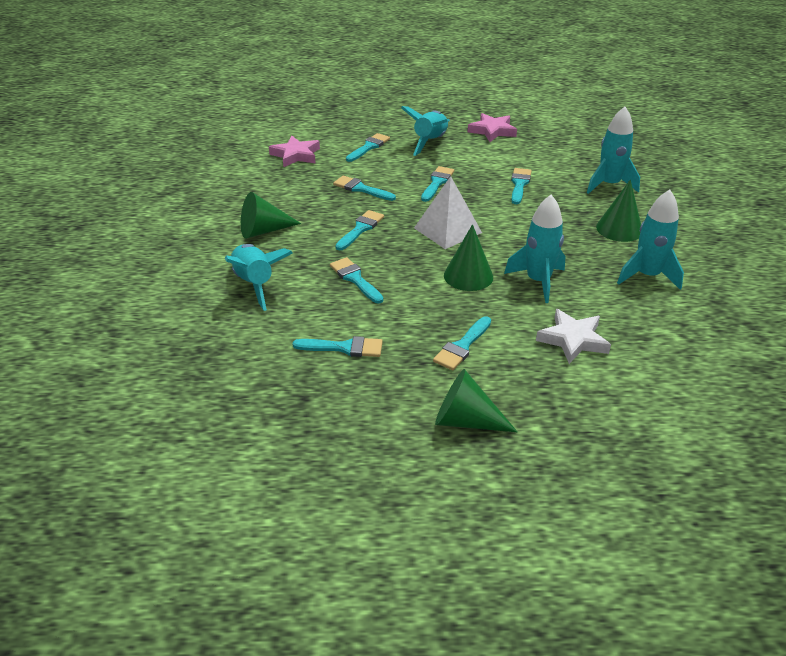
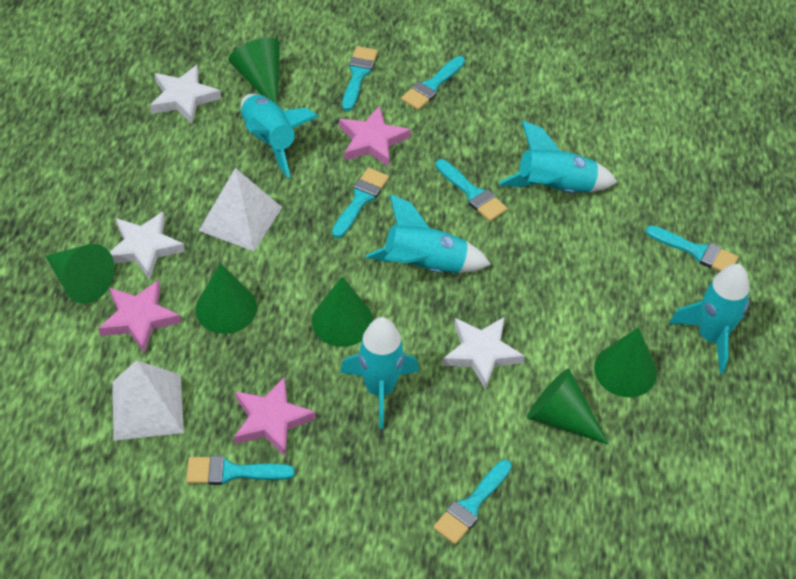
green cone: [241,192,301,239] [435,369,517,432] [444,224,493,291] [596,180,641,242] = 4 -> [46,244,115,304] [196,263,257,334] [229,38,280,104] [312,277,373,347] [527,369,609,445] [594,327,657,397] = 6
pink star: [269,136,320,167] [468,113,517,142] = 2 -> [98,280,181,353] [234,377,316,456] [339,106,411,167] = 3
turquoise brush: [293,336,383,357] [330,257,383,303] [333,176,396,201] [335,210,384,250] [346,133,390,162] [421,166,454,202] [433,316,491,370] [511,168,532,204] = 8 -> [186,456,295,485] [332,168,389,238] [342,46,378,111] [401,56,465,110] [433,460,512,545] [436,159,507,222] [645,225,738,271] = 7
white pyramid: [414,176,482,249] = 1 -> [112,360,184,441] [199,168,282,251] = 2
white star: [536,309,611,364] = 1 -> [110,211,185,280] [150,65,221,124] [442,317,525,390] = 3

